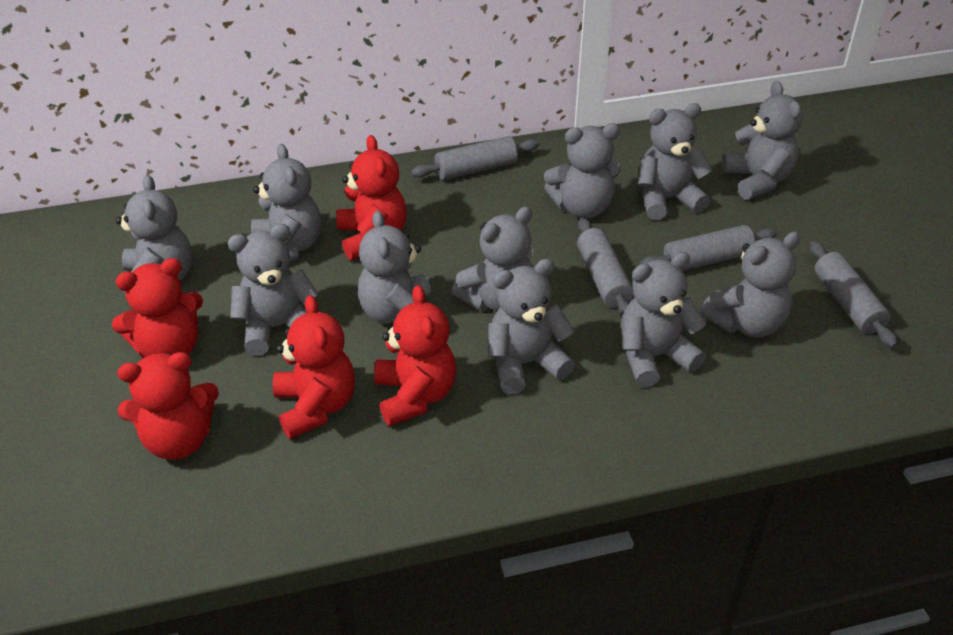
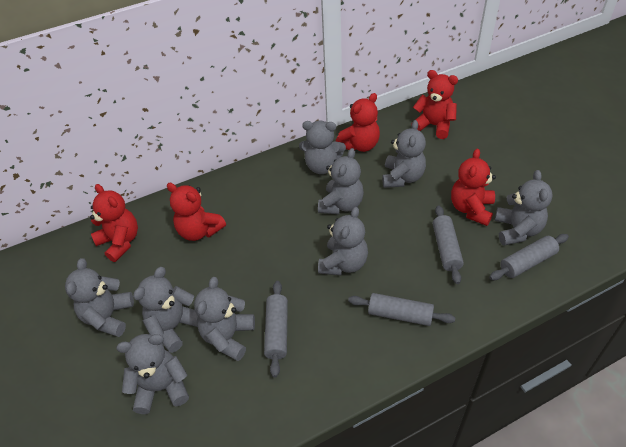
grey teddy bear: [115,175,192,296] [228,224,319,356] [251,144,321,261] [358,210,431,324] [452,207,533,312] [488,259,575,395] [544,123,620,218] [621,252,706,387] [638,103,713,220] [700,231,801,338] [722,81,803,200] = 11 -> [65,258,134,337] [116,334,189,414] [133,267,198,353] [194,277,255,361] [299,120,346,174] [318,148,364,214] [318,207,368,276] [382,120,426,188] [495,170,552,246] = 9

